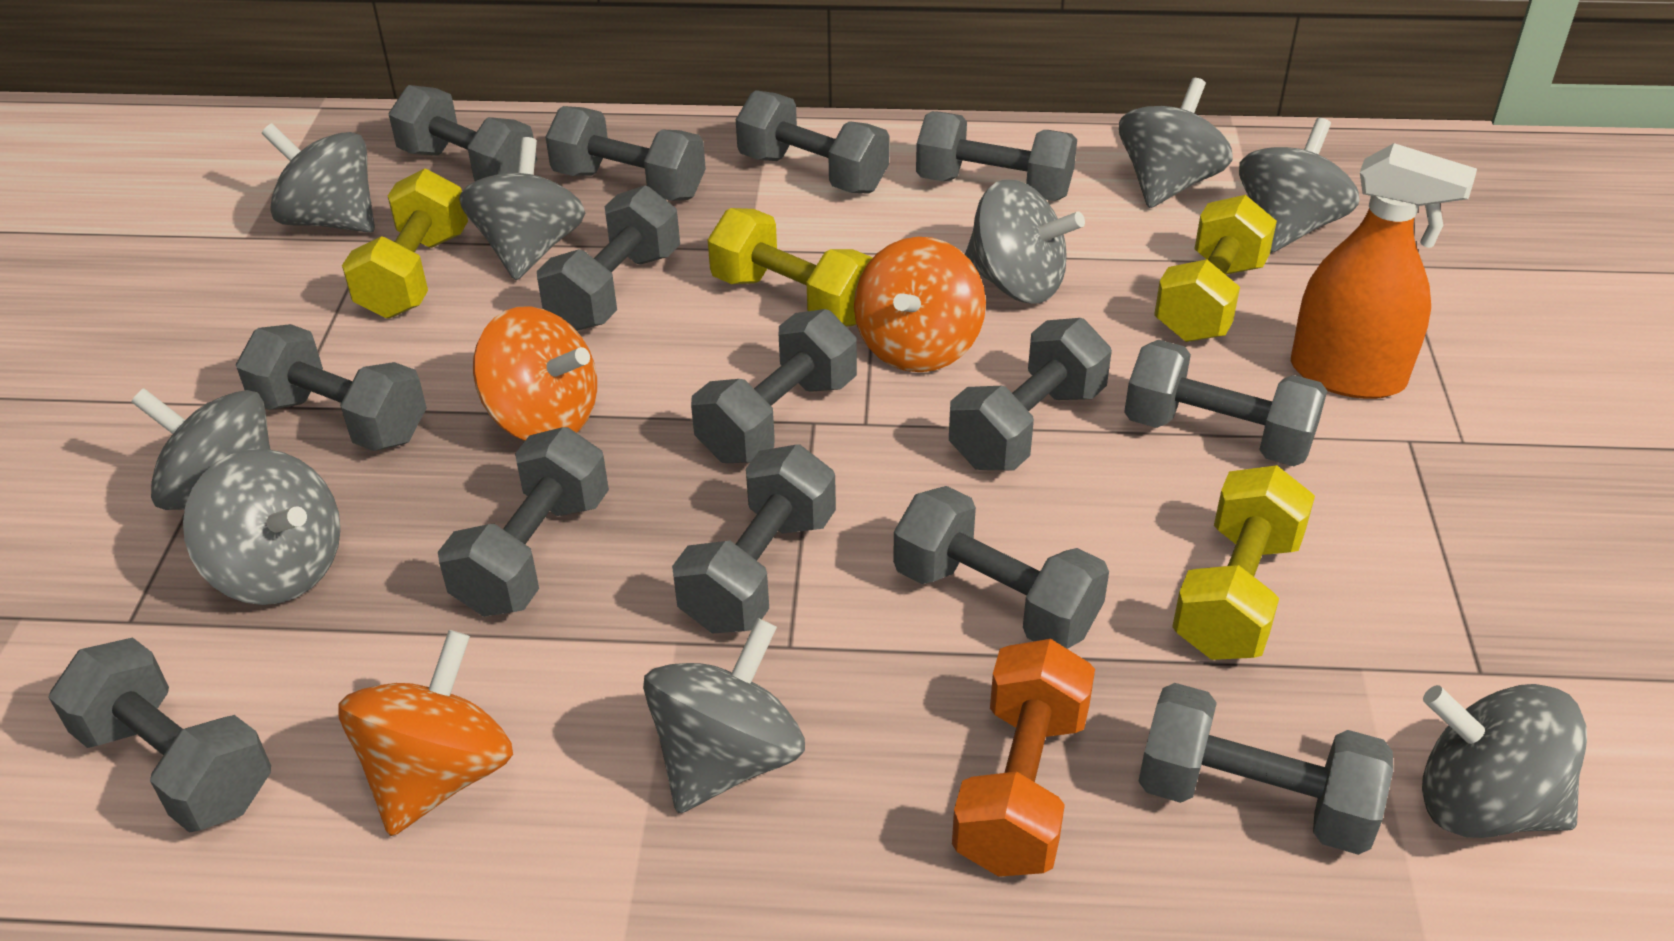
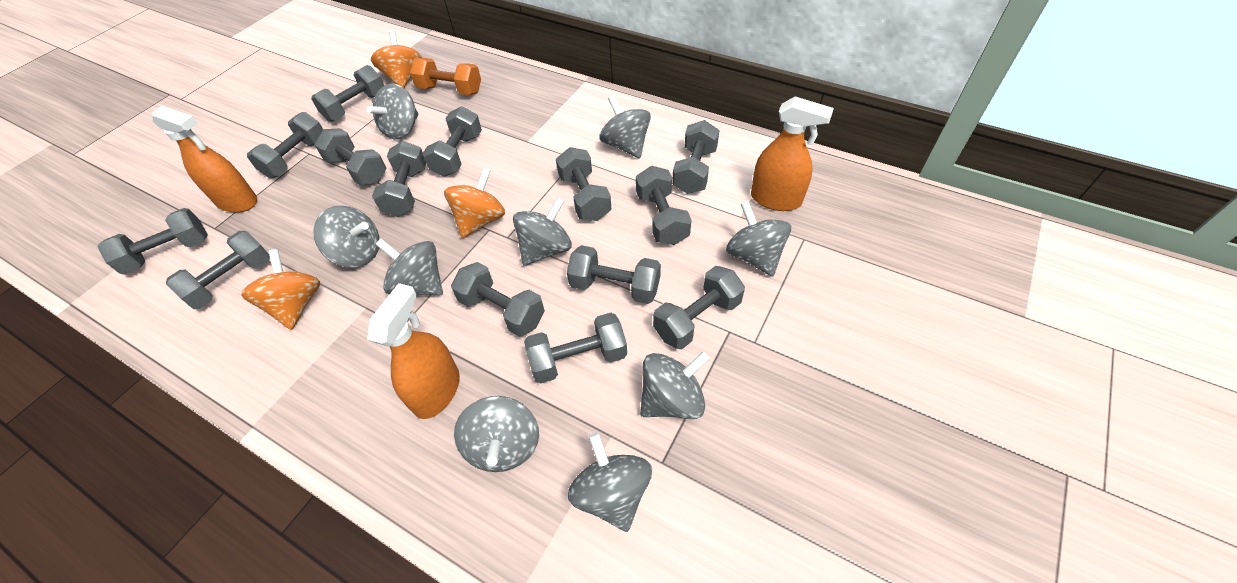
orange spray bottle: [1291,143,1477,399] = 1 -> [152,106,257,213] [367,283,460,419] [751,97,834,211] = 3
yellow dumbbell: [342,169,468,319] [708,208,873,327] [1154,195,1277,342] [1172,465,1315,660] = 4 -> none = 0

